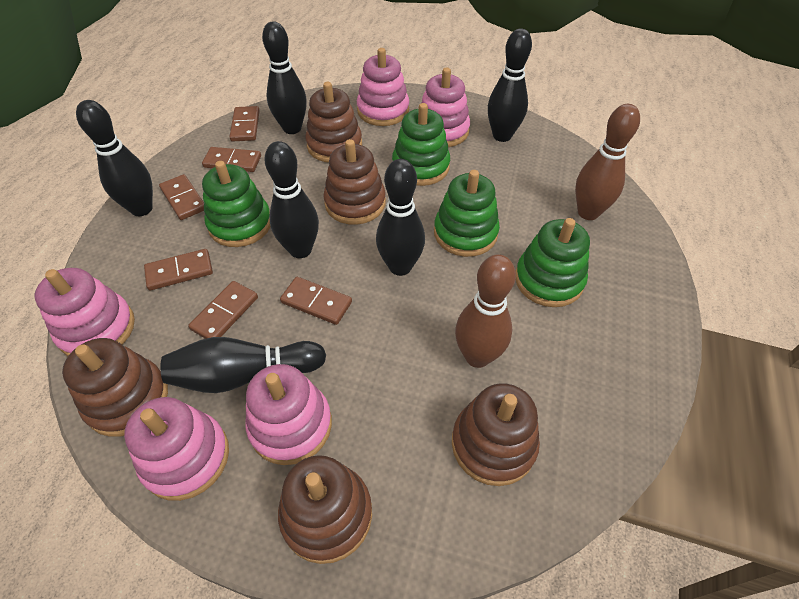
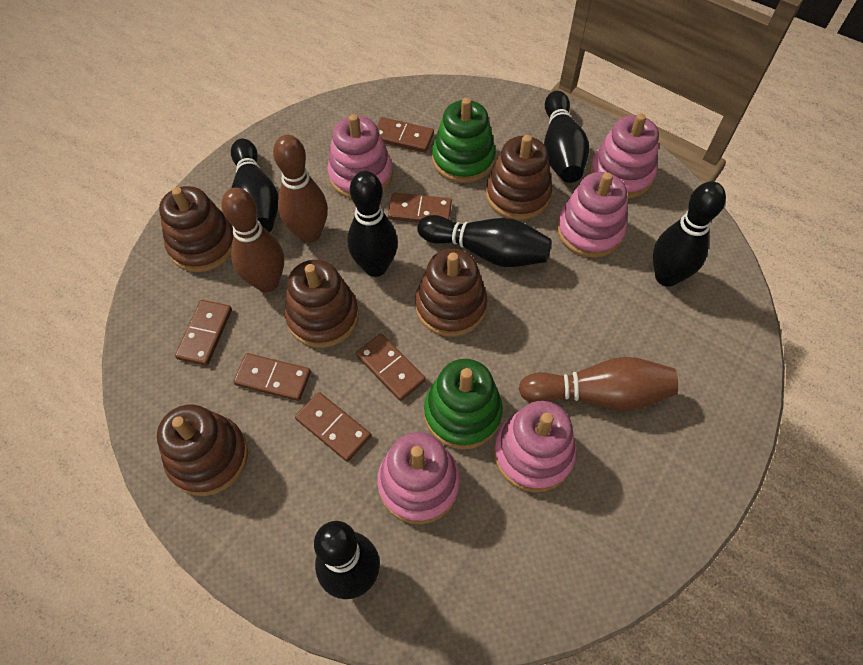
brown bowling pin: [455,254,516,368] [575,104,640,220] = 2 -> [221,188,284,292] [273,135,328,243] [519,357,678,411] = 3
green stacking toy: [202,161,270,247] [392,103,450,186] [434,170,500,257] [516,218,590,307] = 4 -> [424,359,503,450] [432,98,496,183] = 2

